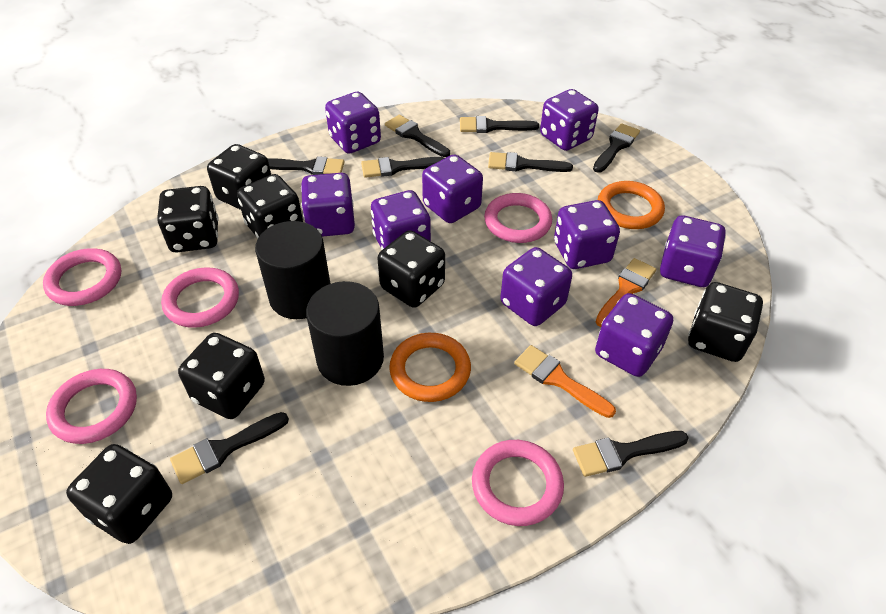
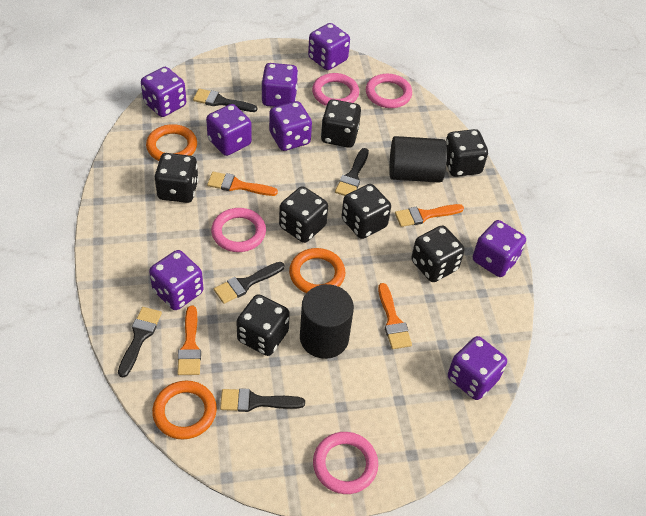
black brush: [170,412,289,484] [267,156,345,175] [361,157,444,178] [385,115,450,157] [460,116,539,133] [488,152,573,172] [573,431,689,477] [593,124,640,173] = 8 -> [118,307,162,377] [193,88,257,112] [214,262,285,304] [220,388,305,412] [335,148,369,196] = 5
orange brush: [514,345,616,418] [596,258,657,327] = 2 -> [177,306,201,375] [207,172,278,196] [378,283,412,349] [395,204,464,227] = 4
orange ring: [389,333,471,402] [598,181,665,229] = 2 -> [146,124,197,161] [152,381,217,439] [289,248,345,293] = 3
pink ring: [43,248,121,306] [46,369,137,444] [161,267,239,328] [472,440,564,526] [484,193,552,243] = 5 -> [211,208,266,252] [312,73,359,106] [313,432,378,494] [366,74,412,108] = 4
purple dice: [301,173,355,237] [325,92,381,154] [371,190,431,250] [422,154,483,223] [500,247,572,326] [540,89,599,151] [554,200,620,269] [595,293,673,377] [660,215,726,287] = 9 -> [141,67,186,117] [149,250,203,310] [206,104,252,156] [261,63,298,107] [269,101,312,151] [308,23,350,70] [448,336,507,400] [473,220,526,277] = 8

